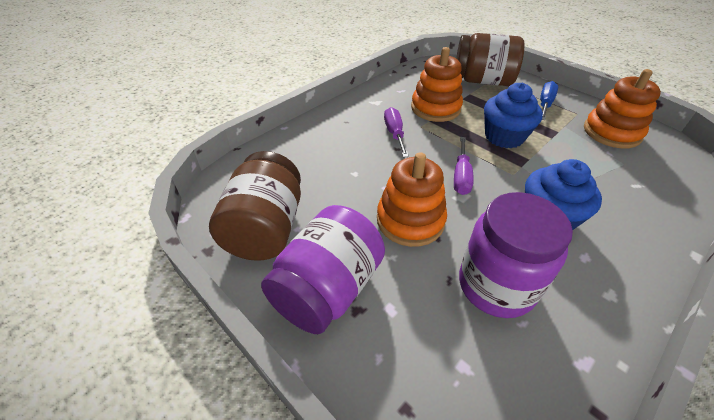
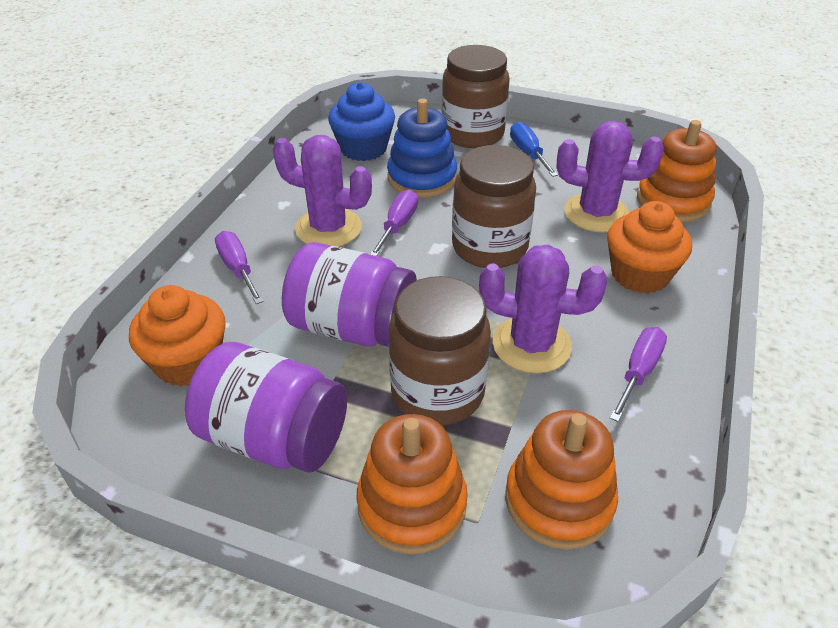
blue cupcake: [484,83,543,148] [525,159,602,230] = 2 -> [328,82,395,161] = 1
blue stacking toy: none = 0 -> [387,99,457,198] = 1
brown jar: [209,151,301,261] [456,33,525,86] = 2 -> [389,276,491,425] [441,45,510,148] [452,145,536,268] = 3
orange cupcake: none = 0 -> [129,285,226,387] [607,201,692,294] = 2
purple cactus: none = 0 -> [273,135,372,247] [479,245,607,374] [557,121,664,233] = 3
purple screwdriver: [384,107,409,157] [454,137,474,195] = 2 -> [215,231,264,304] [370,189,418,256] [610,327,667,422] = 3

